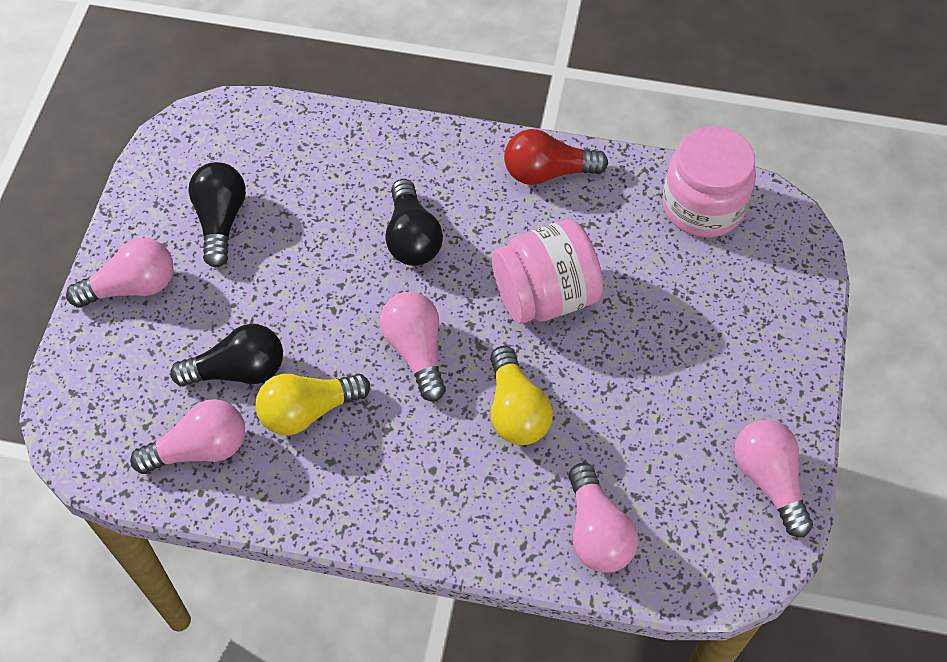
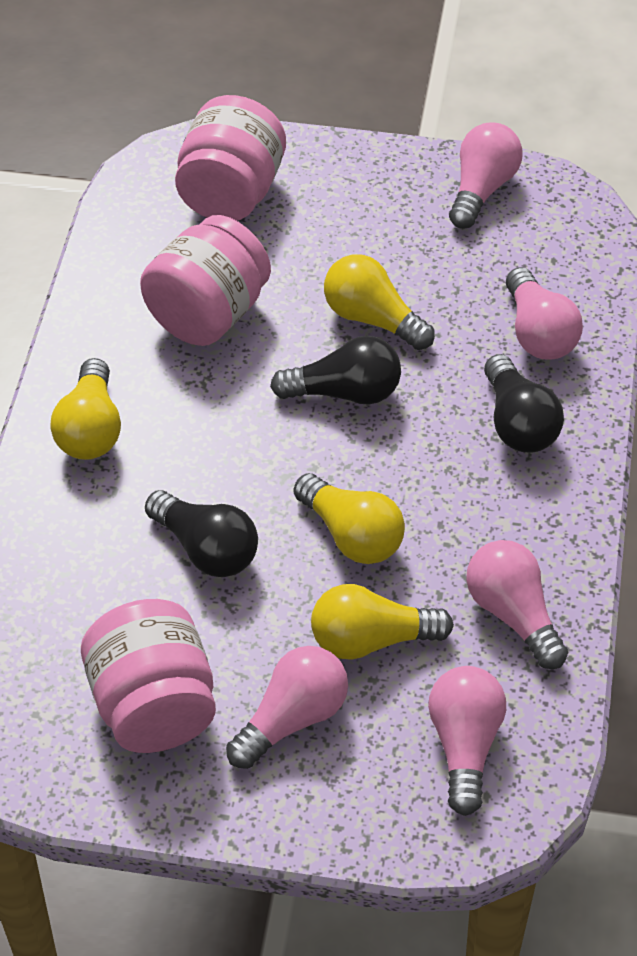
pink jar: [492,219,603,324] [662,126,756,237] = 2 -> [81,599,216,753] [140,215,271,346] [175,95,286,221] = 3
red light bulb: [504,129,608,185] = 1 -> none = 0
yellow light bulb: [255,374,370,435] [490,346,553,445] = 2 -> [50,358,121,460] [294,473,405,564] [311,584,454,660] [324,254,435,350] = 4

